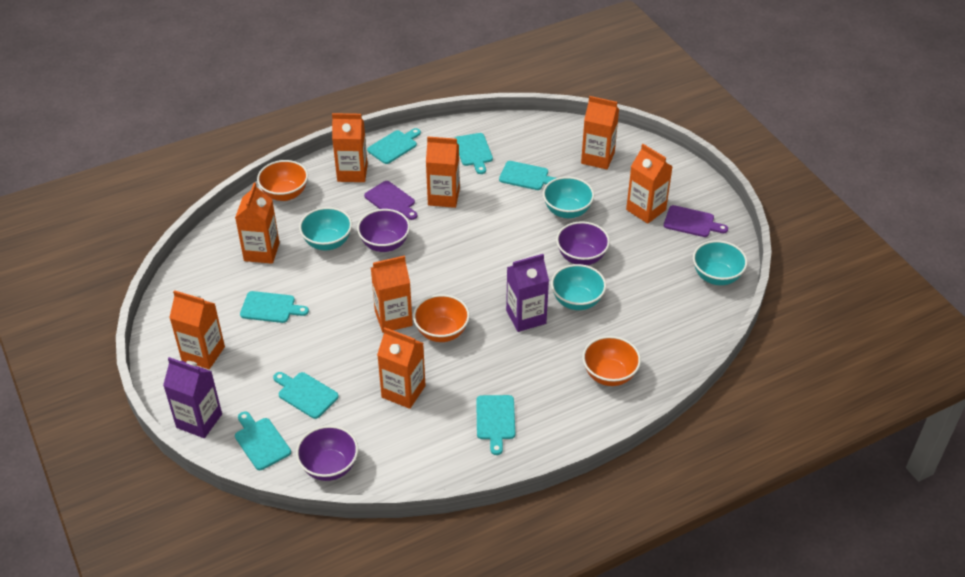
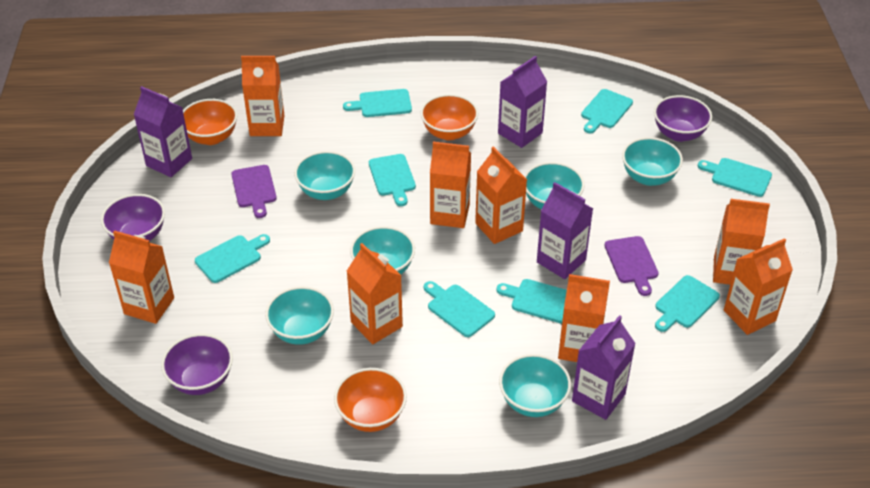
purple carton: [163,357,222,438] [506,254,549,332] = 2 -> [133,86,192,177] [498,56,547,148] [537,182,593,279] [572,315,636,420] = 4
turquoise bowl: [299,207,352,250] [543,177,594,218] [551,264,606,310] [693,240,748,285] = 4 -> [265,286,334,345] [294,151,355,200] [350,226,415,275] [499,354,571,417] [524,162,585,209] [622,137,683,186] = 6
turquoise cutting board: [235,412,291,470] [240,291,309,323] [273,372,339,419] [367,128,421,164] [454,133,493,174] [476,395,515,455] [499,161,556,190] = 7 -> [195,234,270,283] [343,89,412,117] [369,154,416,206] [424,281,495,337] [496,279,567,324] [581,89,633,133] [655,275,720,332] [698,158,772,197] = 8

